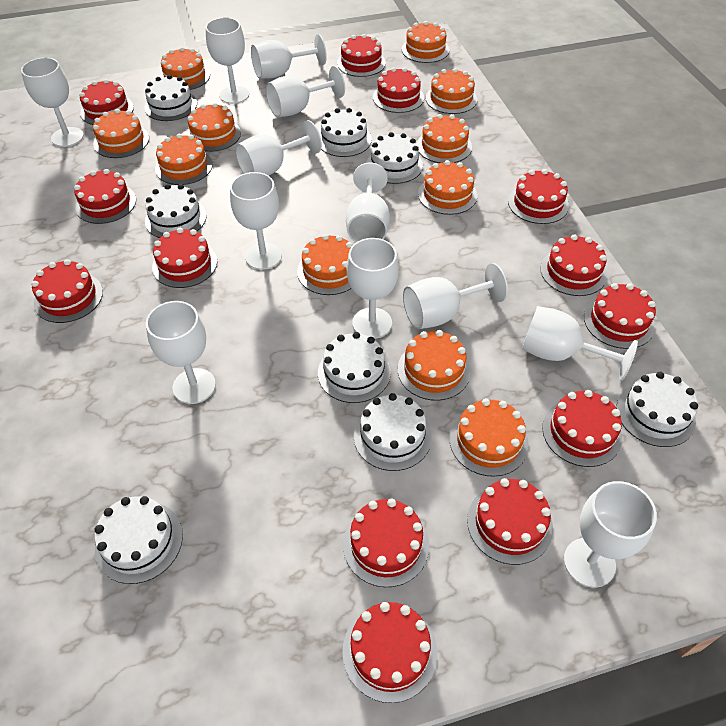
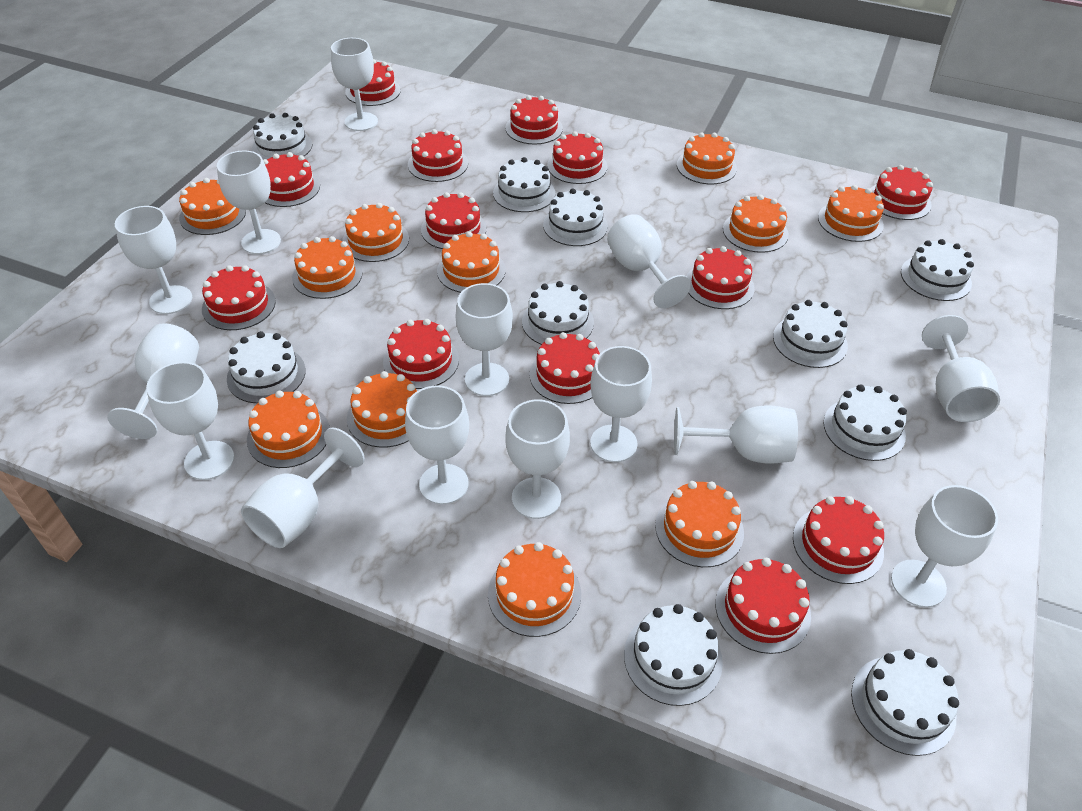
white cake: [95,496,183,584] [145,75,197,121] [145,184,207,238] [318,332,391,403] [320,108,372,157] [354,393,432,471] [366,132,423,184] [617,372,698,447] = 8 -> [227,331,306,403] [252,113,312,160] [493,157,555,212] [522,281,594,345] [543,188,608,246] [624,604,723,706] [773,300,848,368] [823,384,907,461] [851,649,959,756] [901,239,974,301] = 10
white goblet: [21,57,84,147] [146,301,216,404] [206,17,249,104] [230,172,282,270] [235,120,322,176] [251,34,327,79] [266,66,345,117] [346,162,390,242] [347,238,399,339] [403,263,508,329] [522,306,638,381] [564,481,657,588] = 12 -> [107,323,199,439] [115,206,192,314] [146,362,234,480] [217,150,281,254] [241,428,365,548] [331,38,378,131] [405,385,469,505] [456,283,513,396] [505,399,570,519] [590,346,652,462] [607,214,691,308] [674,405,798,464] [891,485,998,607] [922,315,1000,422] = 14

